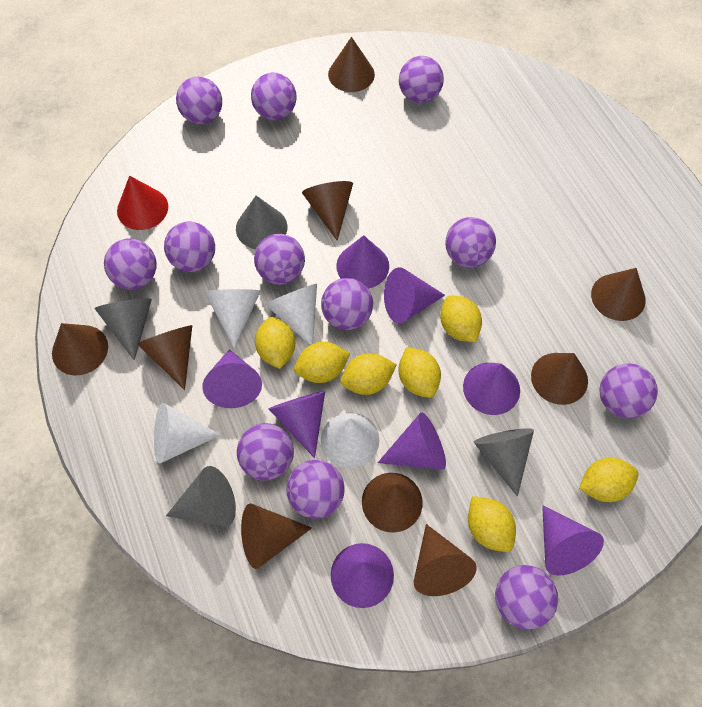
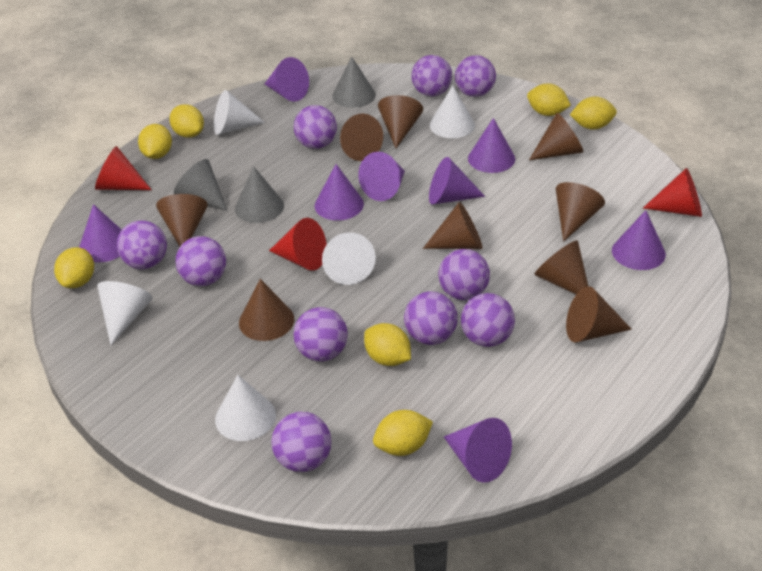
grey cone: [94,298,152,360] [166,466,236,527] [236,196,287,249] [474,428,534,497] = 4 -> [174,159,227,211] [235,166,284,223] [332,56,376,108] = 3
purple ball: [104,239,157,289] [164,222,215,272] [176,77,222,124] [237,423,294,481] [251,73,297,120] [254,234,305,285] [286,460,345,519] [321,278,373,330] [399,56,444,103] [445,217,496,268] [495,565,558,629] [599,363,658,418] = 12 -> [117,220,167,269] [176,236,226,286] [271,412,332,472] [294,105,337,149] [294,307,348,362] [404,291,458,345] [411,55,452,97] [438,249,490,300] [455,55,496,97] [461,293,515,347] = 10
red cone: [117,176,168,230] = 1 -> [95,146,152,190] [269,218,327,271] [643,168,702,217] = 3
white cone: [154,403,221,464] [205,289,261,349] [265,284,317,345] [321,413,380,468] = 4 -> [97,281,153,345] [214,90,265,135] [215,375,276,441] [322,232,376,285] [430,85,475,138] = 5

